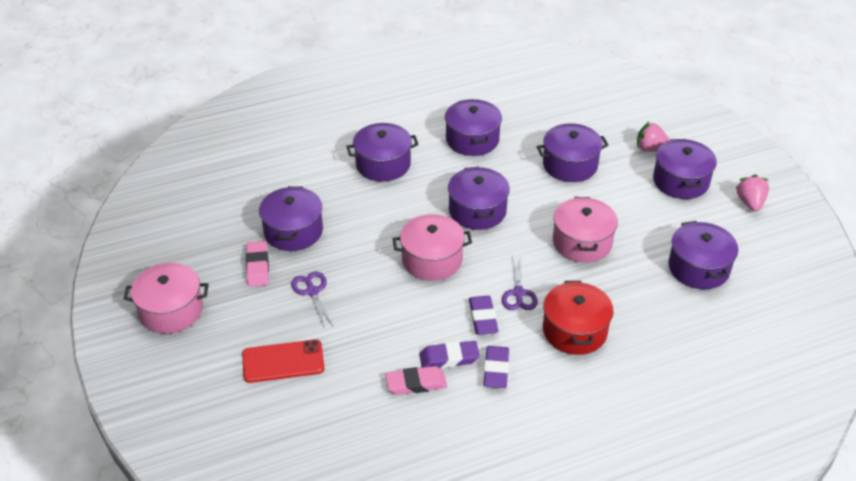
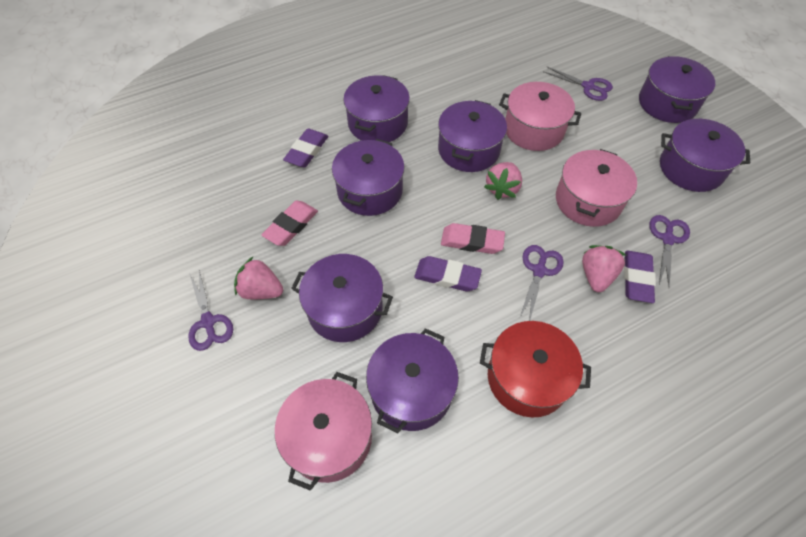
pink strawberry: [637,122,670,152] [735,175,769,211] = 2 -> [234,257,283,299] [484,162,522,200] [582,245,626,292] = 3
purple scissors: [291,272,333,327] [502,255,538,310] = 2 -> [188,270,233,351] [519,245,564,321] [543,66,613,101] [649,215,690,287] = 4
red phone: [242,339,324,383] = 1 -> none = 0

